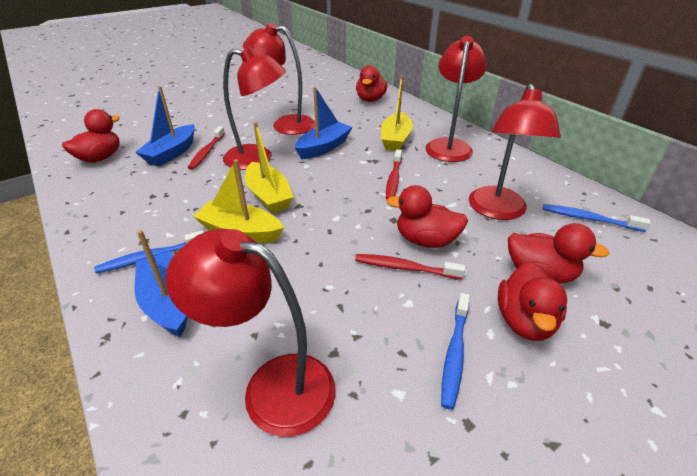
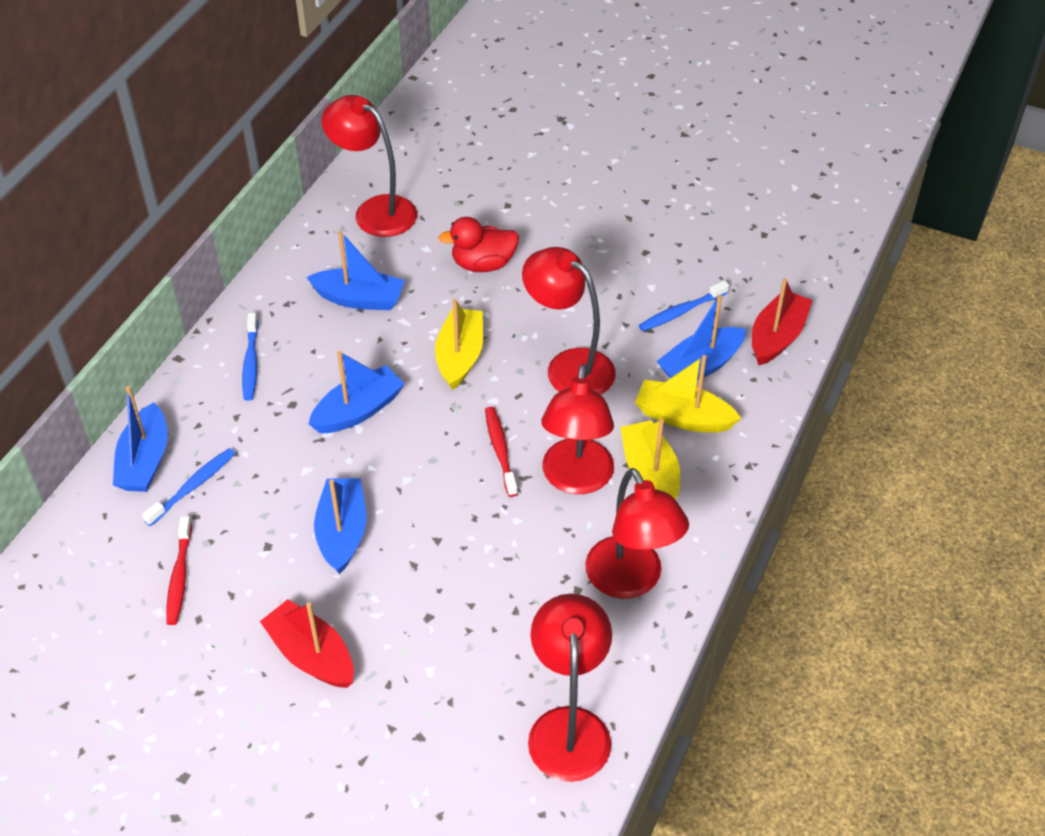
blue boat: [134,230,188,337] [135,86,195,166] [295,87,352,159] = 3 -> [113,386,168,492] [306,231,405,310] [309,351,405,433] [314,478,366,574] [657,295,746,379] = 5
red boat: none = 0 -> [260,599,354,688] [752,278,813,365] = 2
red duck: [62,109,120,163] [356,65,387,102] [386,185,468,248] [498,262,567,341] [508,223,609,284] = 5 -> [438,217,519,272] = 1
red toothbrush: [188,126,225,170] [355,254,465,279] [386,150,402,200] = 3 -> [166,516,192,625] [485,407,518,497] = 2

